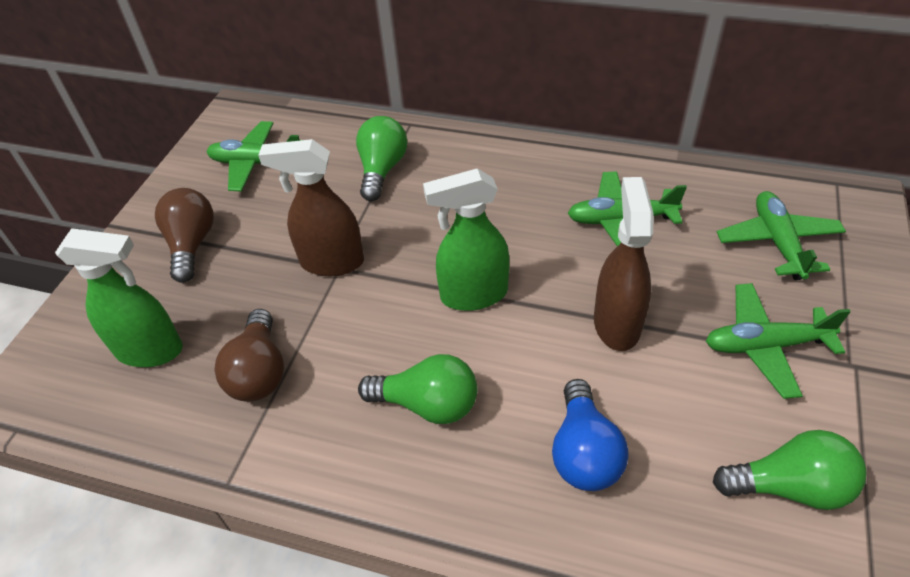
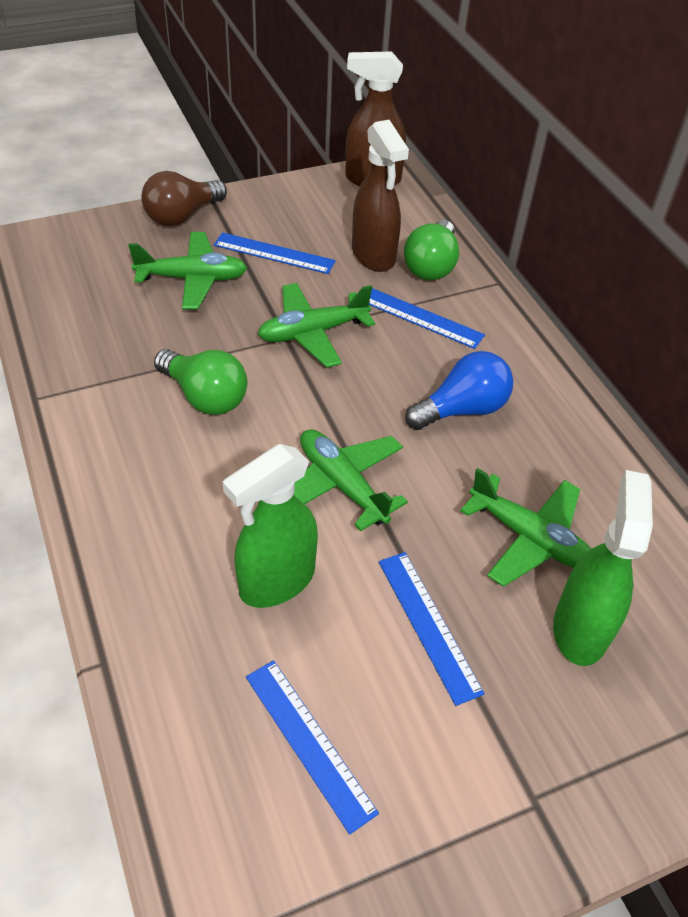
blue ruler: none = 0 -> [214,232,336,274] [246,660,379,834] [369,288,485,349] [379,552,485,706] = 4
brown light bulb: [155,188,214,283] [214,309,284,402] = 2 -> [141,171,227,226] = 1
green light bulb: [356,116,407,201] [358,354,477,424] [713,430,866,510] = 3 -> [154,349,247,415] [404,220,459,280] = 2

